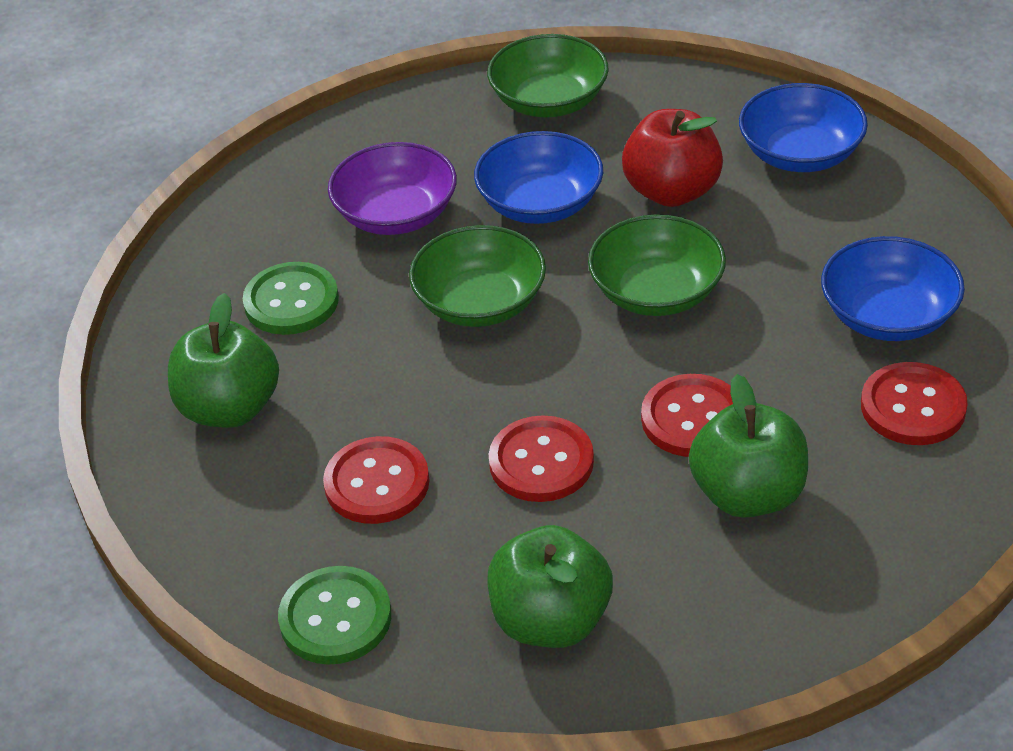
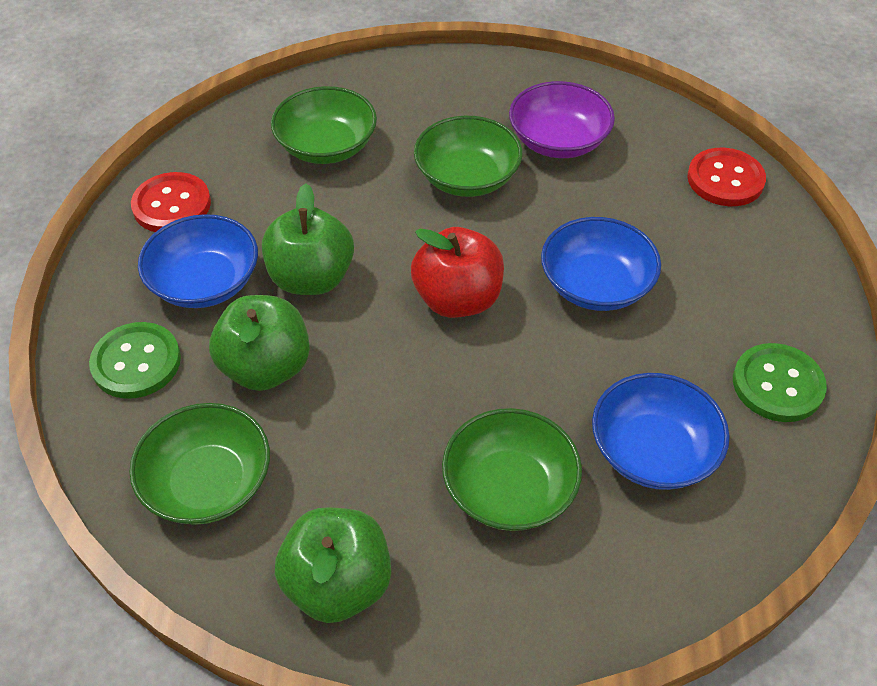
green bowl: [409,225,546,327] [487,34,609,117] [588,215,726,316] = 3 -> [129,403,270,525] [271,86,377,164] [414,116,522,197] [442,408,582,531] = 4
red button: [323,436,429,524] [489,415,594,502] [641,374,733,457] [861,362,968,445] = 4 -> [131,172,211,232] [687,148,766,206] = 2

